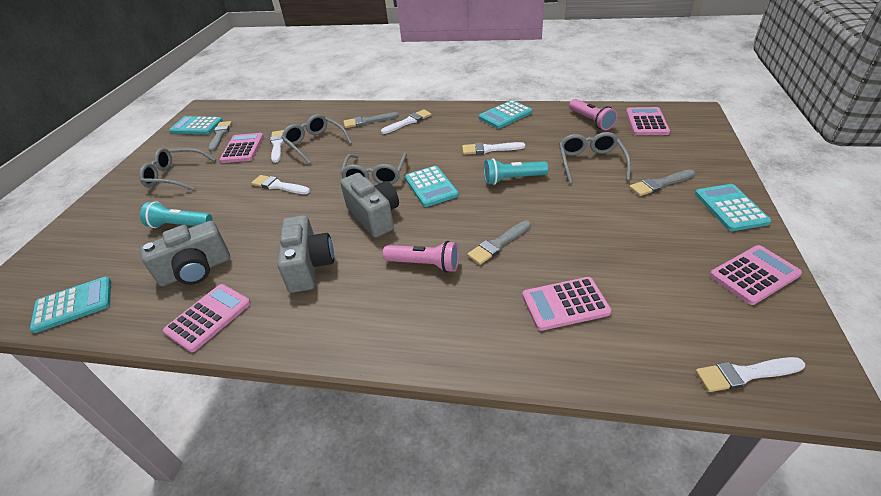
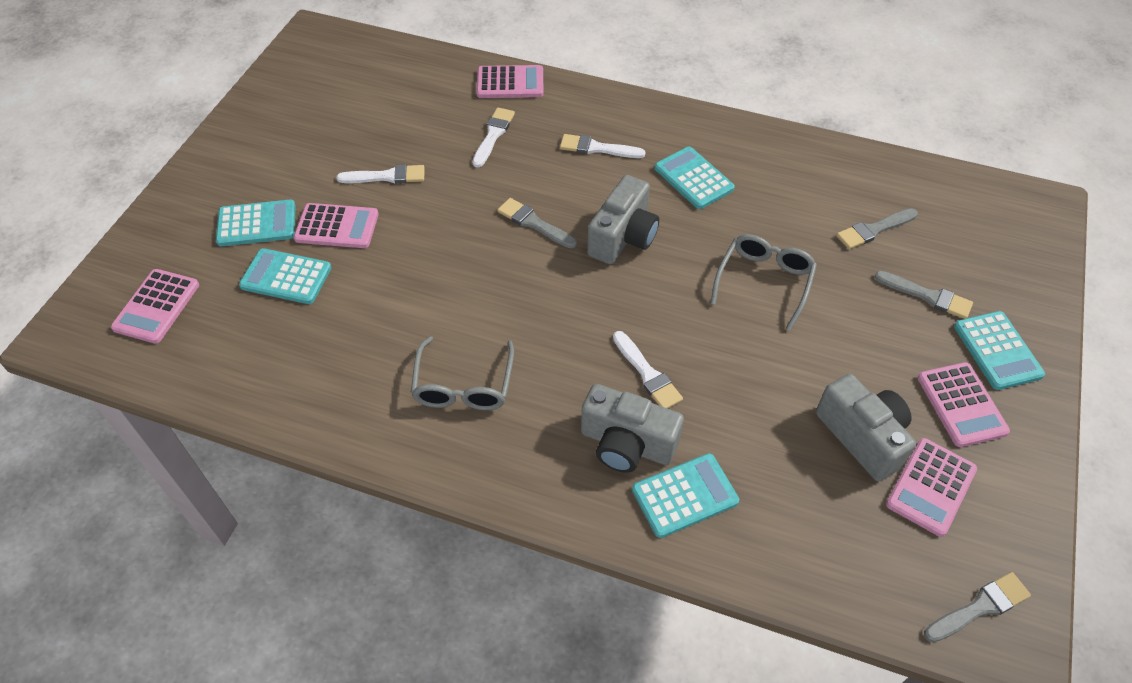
grey glasses: [139,148,216,190] [281,114,352,164] [341,153,407,184] [559,132,631,184] = 4 -> [411,336,514,410] [710,234,817,331] = 2
pink flashlight: [383,241,459,272] [569,99,617,130] = 2 -> none = 0
turquoise flashlight: [140,201,213,228] [484,158,548,185] = 2 -> none = 0
white brush: [251,175,310,194] [270,130,284,163] [381,109,431,134] [462,142,525,155] [695,357,805,392] = 5 -> [336,164,425,184] [472,107,515,167] [560,134,646,158] [613,331,683,408] = 4

